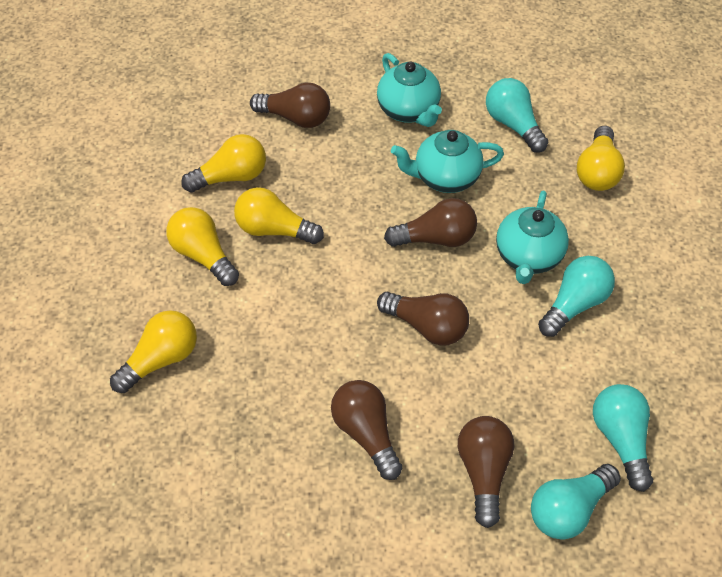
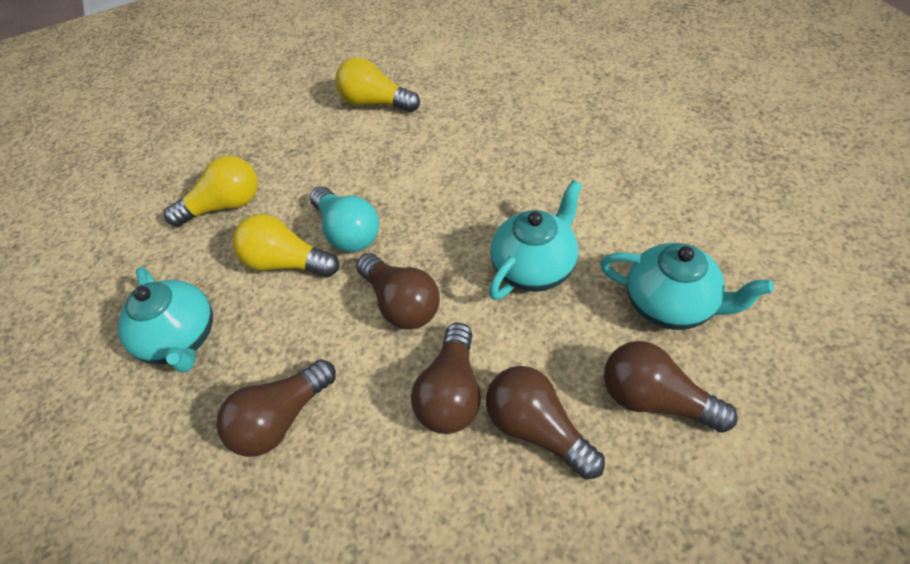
turquoise light bulb: [486,78,548,152] [531,464,621,540] [538,256,615,337] [593,384,653,492] = 4 -> [310,186,379,252] = 1
yellow light bulb: [110,310,197,393] [166,207,239,286] [181,134,266,193] [234,187,324,244] [577,126,625,191] = 5 -> [164,156,258,227] [232,214,339,277] [335,57,420,112] = 3

